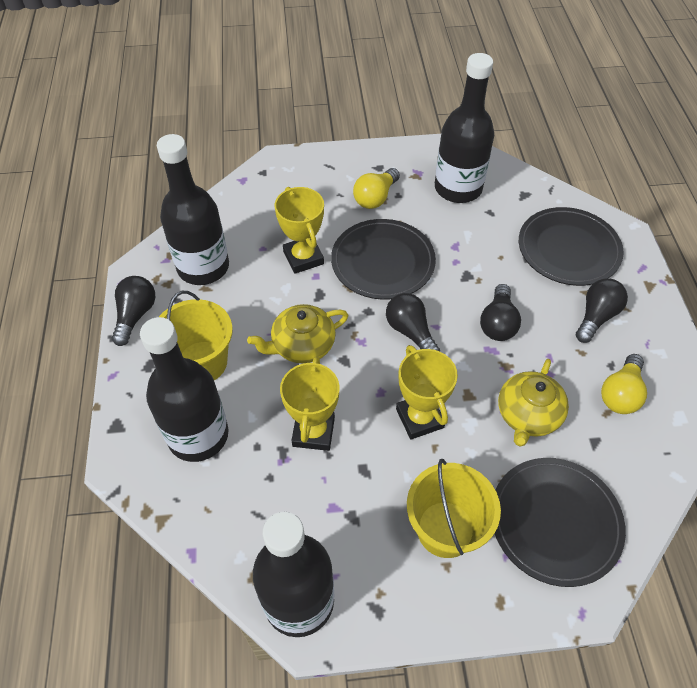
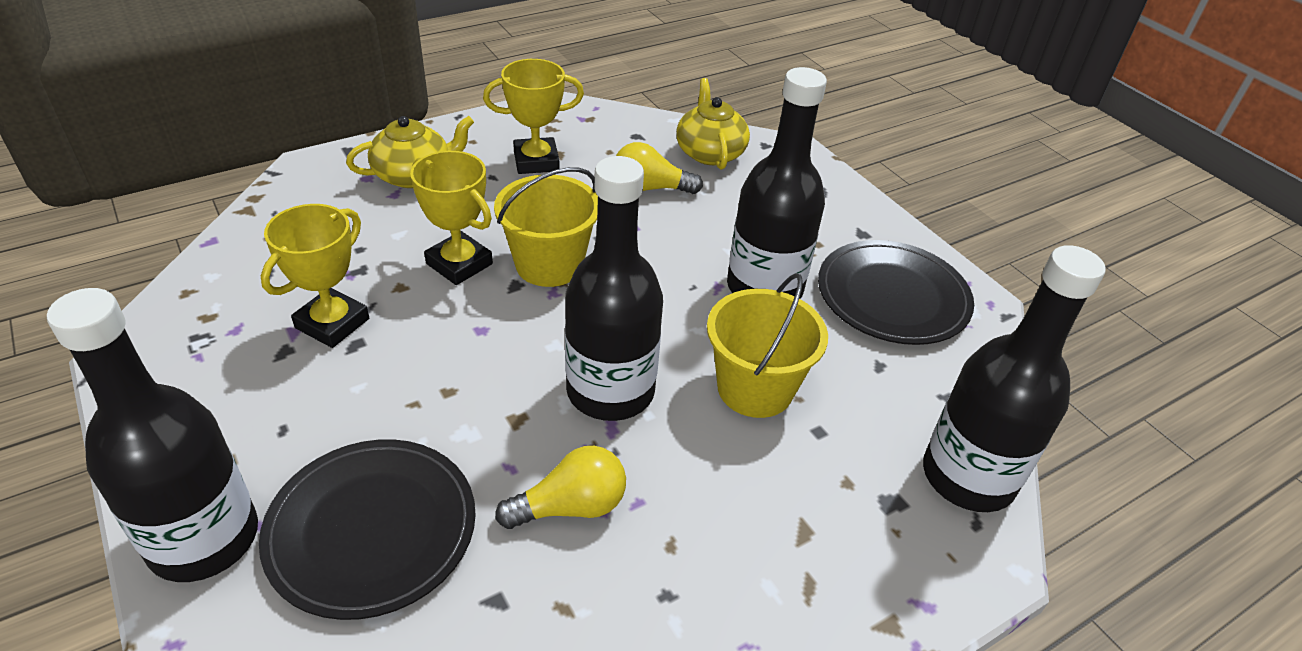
black light bulb: [112,276,155,346] [386,293,440,352] [480,284,521,341] [576,279,628,343] = 4 -> none = 0
black plate: [331,219,436,300] [494,458,626,587] [519,207,624,286] = 3 -> [259,439,476,620] [818,240,974,345] = 2

